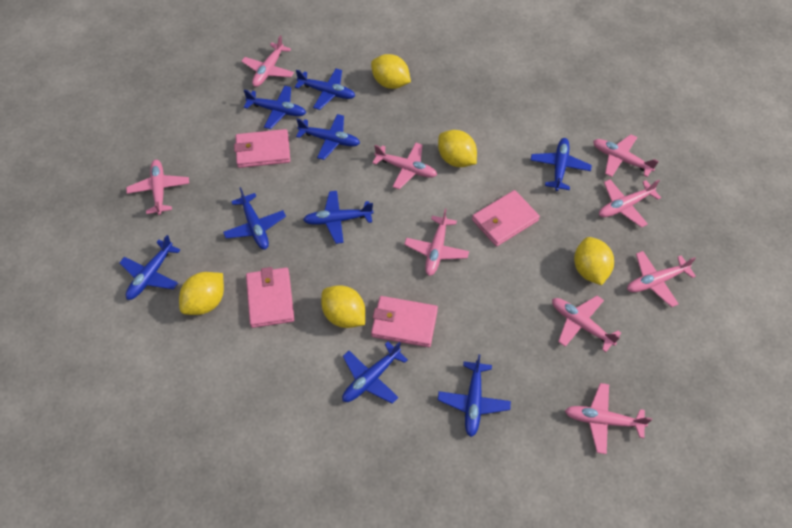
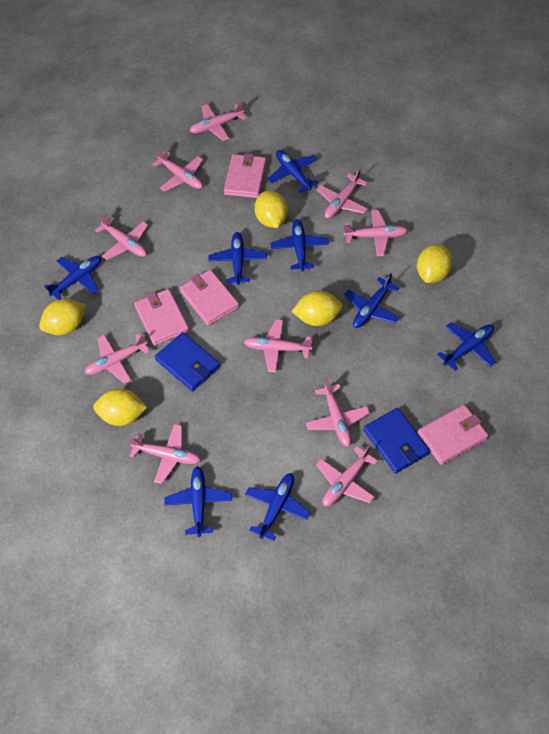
blue plane: [119,235,180,300] [223,187,286,250] [244,86,306,129] [295,68,355,110] [296,114,360,160] [303,191,373,244] [342,342,408,404] [438,354,511,437] [531,138,592,191] = 9 -> [44,256,101,300] [165,466,232,537] [208,232,267,285] [245,473,310,541] [268,150,319,192] [270,219,329,272] [344,273,399,328] [437,322,496,371] = 8
blue wallet: none = 0 -> [155,332,220,391] [363,408,430,474] = 2
pink plane: [126,159,189,215] [241,35,294,87] [372,143,437,190] [404,208,469,276] [552,296,621,352] [565,383,652,454] [593,134,659,177] [599,179,661,228] [627,251,696,307] = 9 -> [84,334,150,384] [95,214,148,260] [129,424,201,484] [152,148,203,192] [190,102,246,141] [244,319,312,373] [306,378,370,447] [316,168,368,219] [316,445,378,506] [344,210,408,256] = 10

